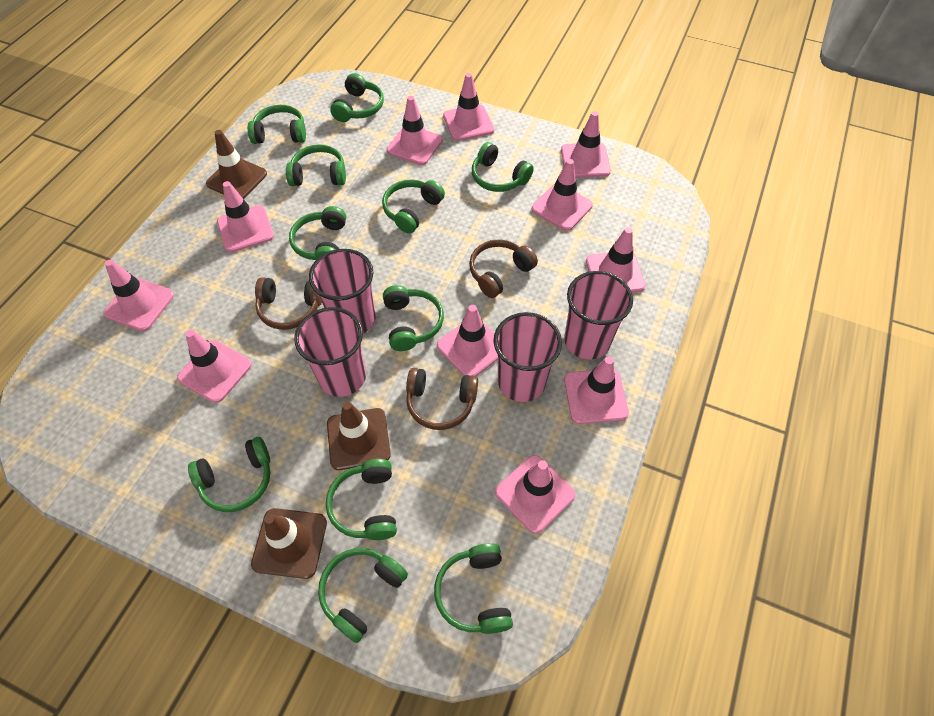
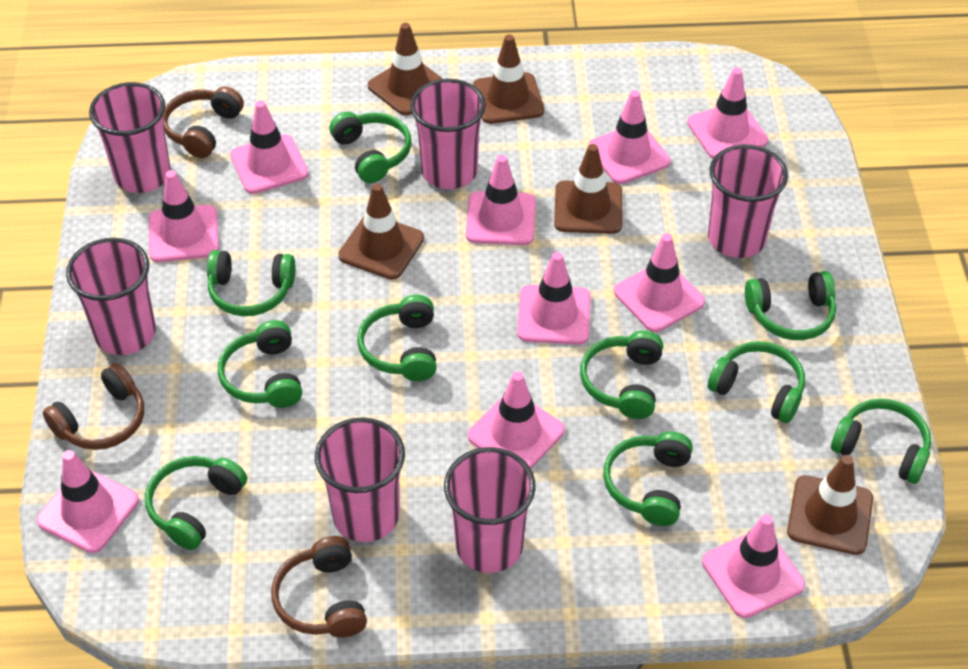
brown traffic cone: [206,130,267,199] [251,508,327,579] [327,402,391,470] = 3 -> [338,183,424,280] [368,23,443,116] [473,34,544,124] [554,144,622,234] [787,455,873,555] = 5
green headphones: [188,437,271,512] [248,105,306,144] [286,144,346,186] [289,206,346,260] [318,548,408,643] [326,459,397,540] [330,73,384,122] [382,179,445,234] [383,285,444,351] [434,543,513,634] [472,142,534,192] = 11 -> [145,456,247,550] [207,250,295,316] [218,320,302,408] [329,112,411,183] [357,295,436,381] [580,331,663,419] [603,431,693,526] [708,341,805,423] [745,271,836,340] [831,399,931,484] = 10
pink cup: [294,307,366,397] [309,249,376,334] [494,312,562,402] [564,271,633,359] = 4 -> [66,238,156,355] [89,82,171,193] [315,417,405,542] [410,79,486,189] [444,447,536,573] [708,144,788,258] = 6
pink traffic cone: [104,260,174,331] [177,330,252,403] [217,181,274,252] [387,96,443,165] [437,305,498,376] [443,73,494,141] [495,455,576,534] [532,159,593,231] [561,111,611,178] [564,356,629,424] [586,227,646,293] = 11 -> [37,450,139,553] [149,170,219,262] [230,100,308,194] [466,155,536,245] [468,372,565,469] [517,252,591,345] [588,90,671,184] [614,234,705,332] [687,68,768,159] [702,514,805,618] = 10

